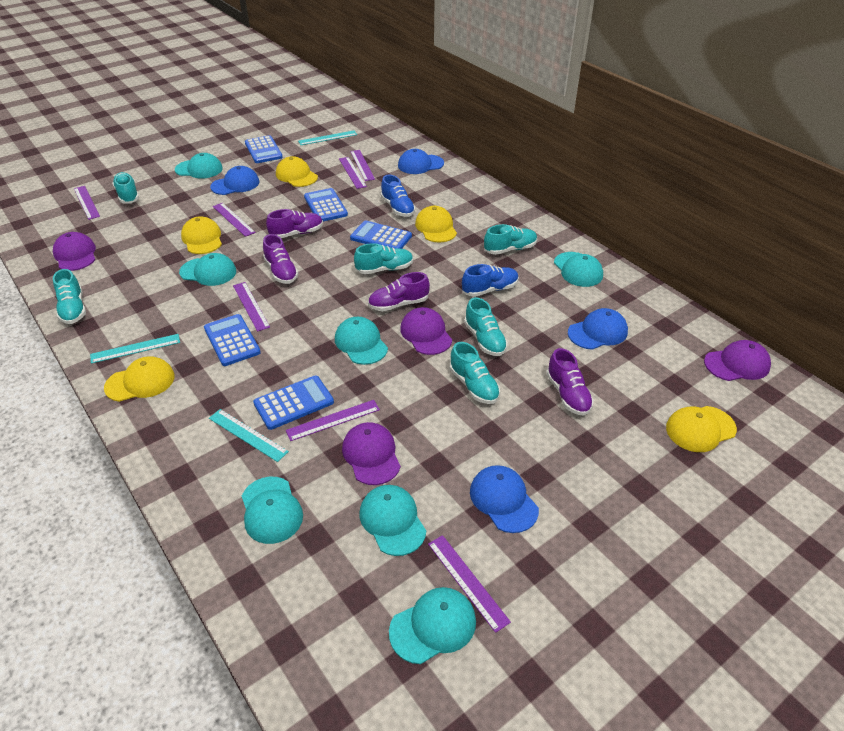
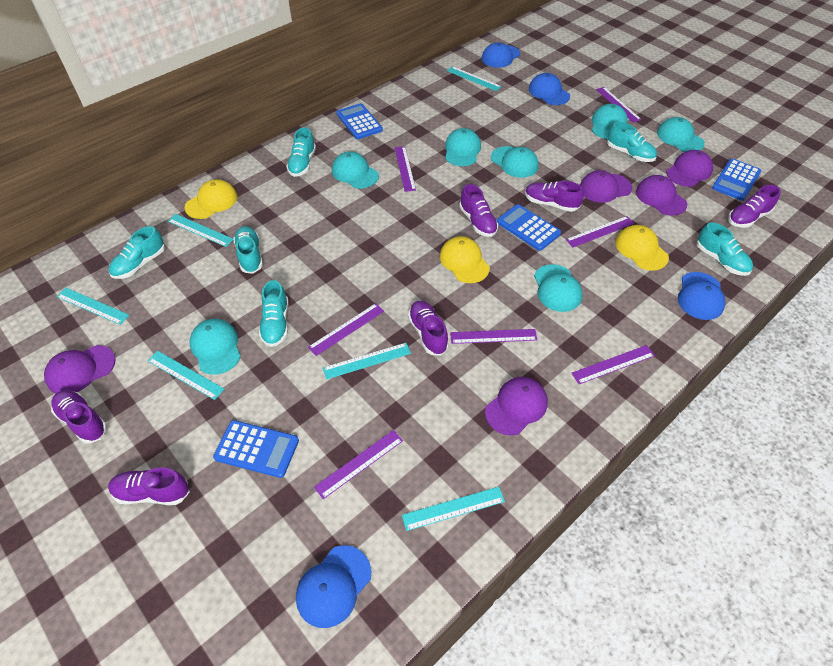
blue calculator: [204,314,261,366] [245,135,283,163] [253,375,334,430] [304,188,348,222] [350,220,412,249] = 5 -> [213,420,299,478] [336,103,383,139] [497,204,561,251] [712,159,761,201] = 4
blue shoe: [381,174,415,217] [462,264,519,297] = 2 -> none = 0
purple cap: [53,232,96,271] [342,422,401,485] [400,307,452,355] [704,340,771,381] = 4 -> [44,345,116,393] [485,377,548,436] [580,170,632,203] [636,175,687,216] [666,150,713,187] = 5
purple shoe: [263,234,299,284] [266,209,323,238] [368,272,430,311] [546,348,594,416] = 4 -> [51,390,107,444] [108,467,190,505] [408,301,449,356] [459,184,498,237] [525,181,584,212] [728,185,781,228] = 6
turquoise ruler: [90,334,180,364] [209,409,289,462] [298,131,357,145] = 3 -> [56,288,129,325] [147,351,224,400] [168,214,233,247] [323,343,411,379] [402,487,505,531] [447,66,502,91] = 6
yellow cap: [104,356,174,402] [181,216,222,254] [276,156,318,187] [415,206,457,243] [666,406,737,452] = 5 -> [185,179,237,219] [439,236,490,283] [615,225,669,271] = 3

